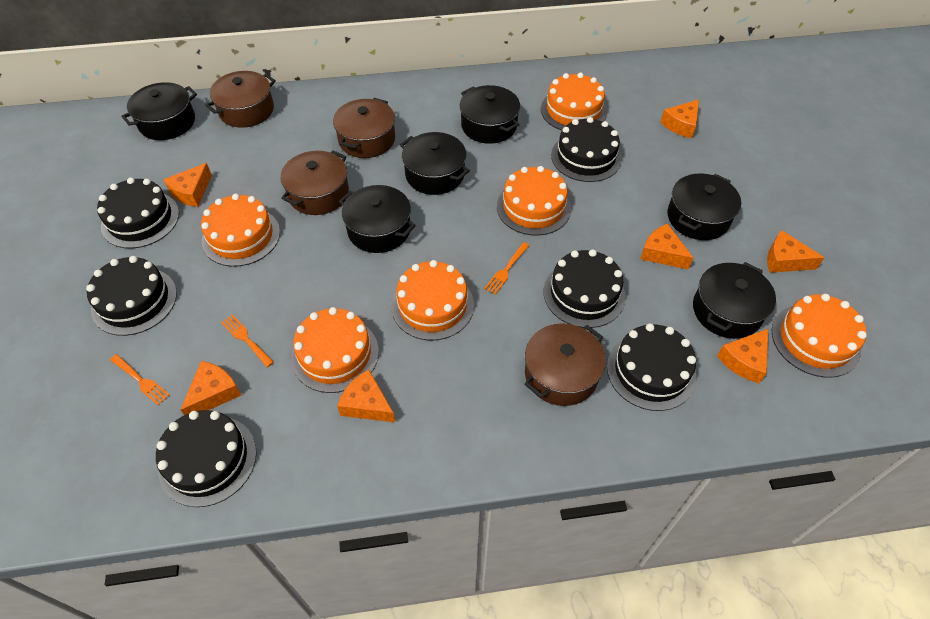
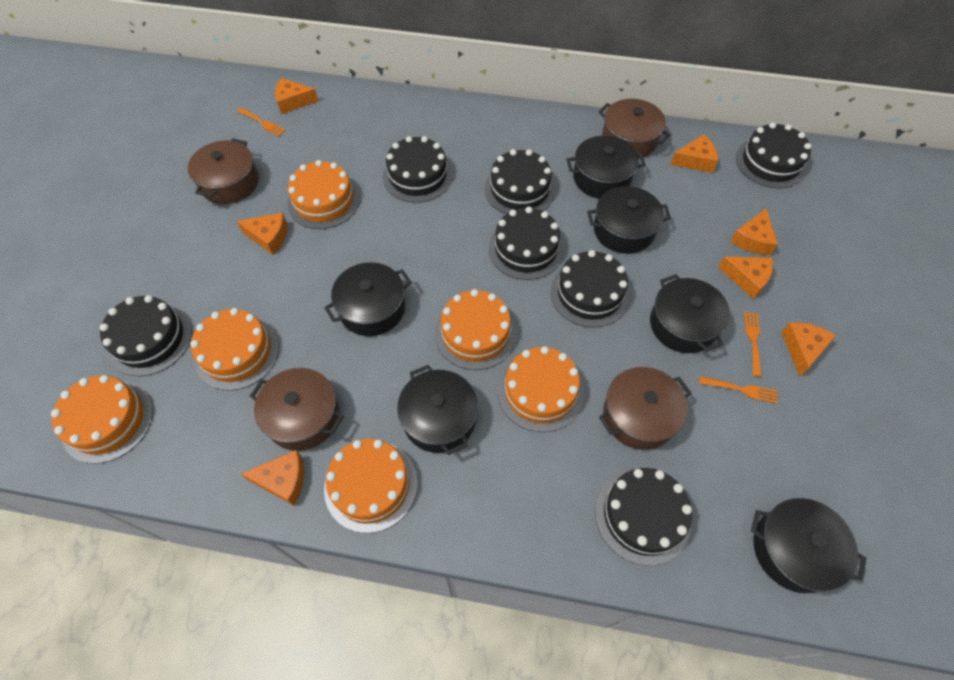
black cake: [86,256,177,336] [97,178,179,248] [156,410,257,507] [544,249,626,328] [551,117,622,182] [607,323,696,411] = 6 -> [100,295,192,376] [383,136,452,203] [485,149,555,214] [489,207,564,280] [551,250,629,328] [595,468,692,566] [736,123,811,189] = 7

